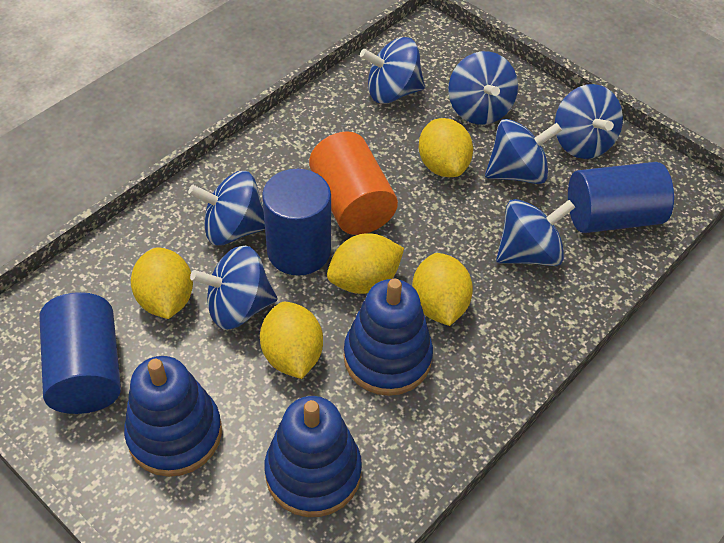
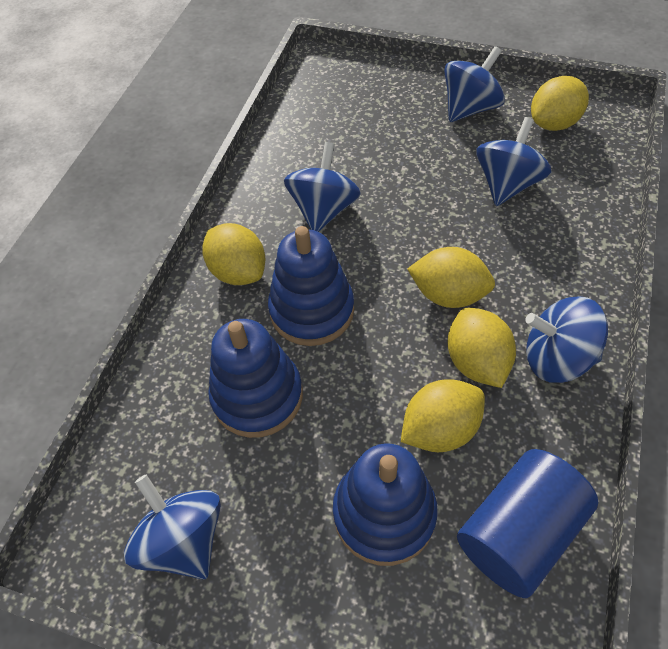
blue cylinder: [39,292,121,414] [262,169,331,276] [568,162,674,233] = 3 -> [457,449,598,598] = 1
blue spinning top: [188,171,265,245] [190,246,278,329] [360,37,425,104] [448,51,518,124] [485,119,562,184] [496,199,575,266] [555,84,623,159] = 7 -> [124,475,221,580] [284,142,361,232] [444,46,505,122] [476,117,551,206] [525,296,608,383] = 5
orange cylinder: [309,131,398,235] = 1 -> none = 0

